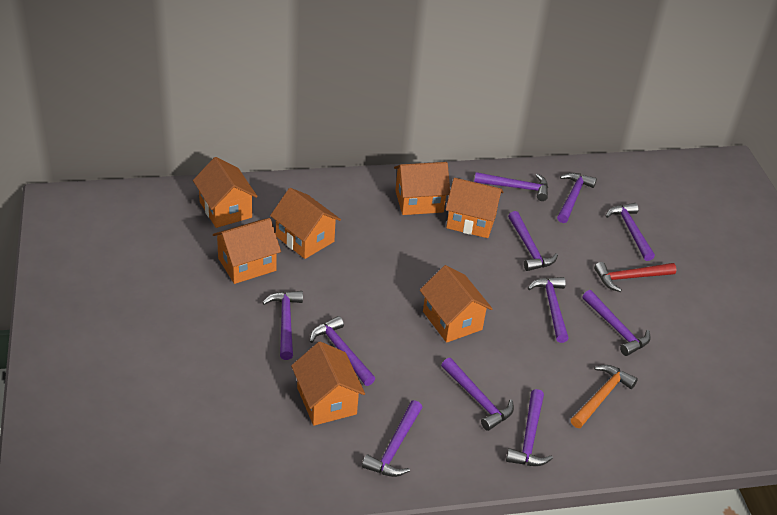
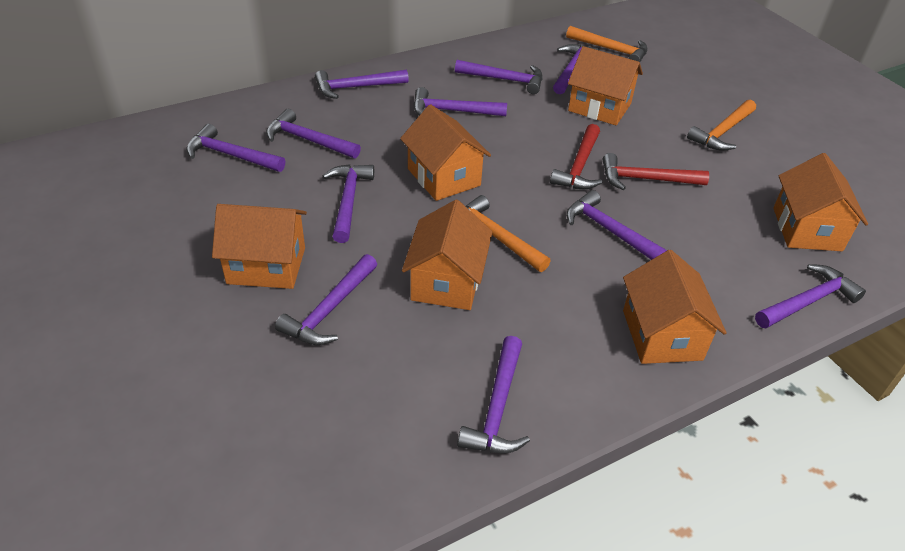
orange hammer: [571,365,638,428] = 1 -> [464,195,551,272] [566,26,648,62] [687,100,756,151] = 3
orange house: [193,157,258,228] [213,218,281,284] [270,188,341,259] [291,341,365,426] [394,162,450,215] [420,265,493,343] [446,178,503,238] = 7 -> [212,204,307,289] [400,104,491,201] [402,200,492,310] [568,46,643,126] [623,250,727,364] [773,153,868,251] = 6
red hammer: [594,262,676,292] = 1 -> [550,124,602,189] [602,153,709,190] = 2

